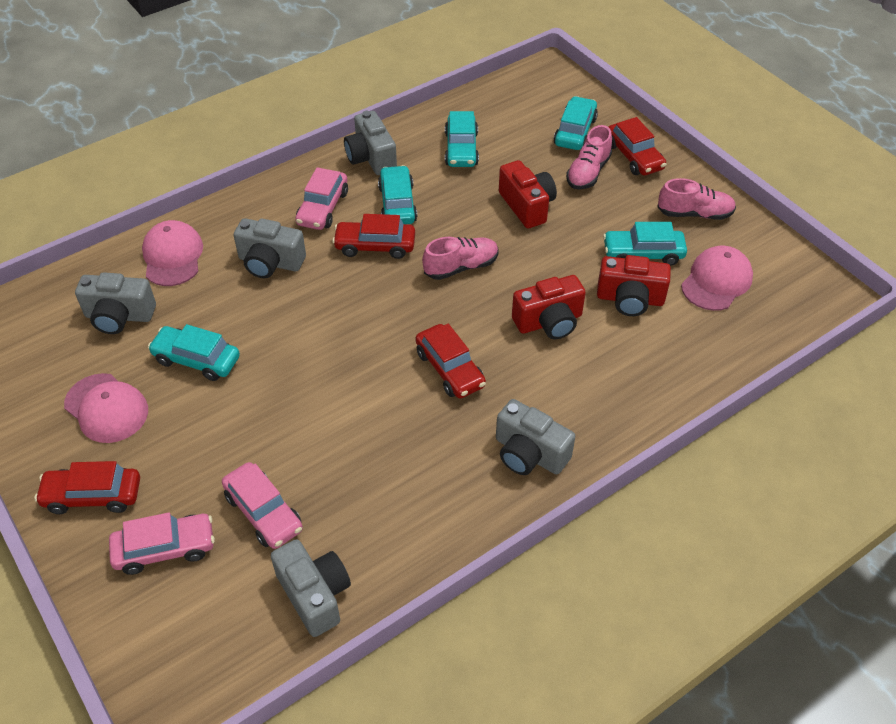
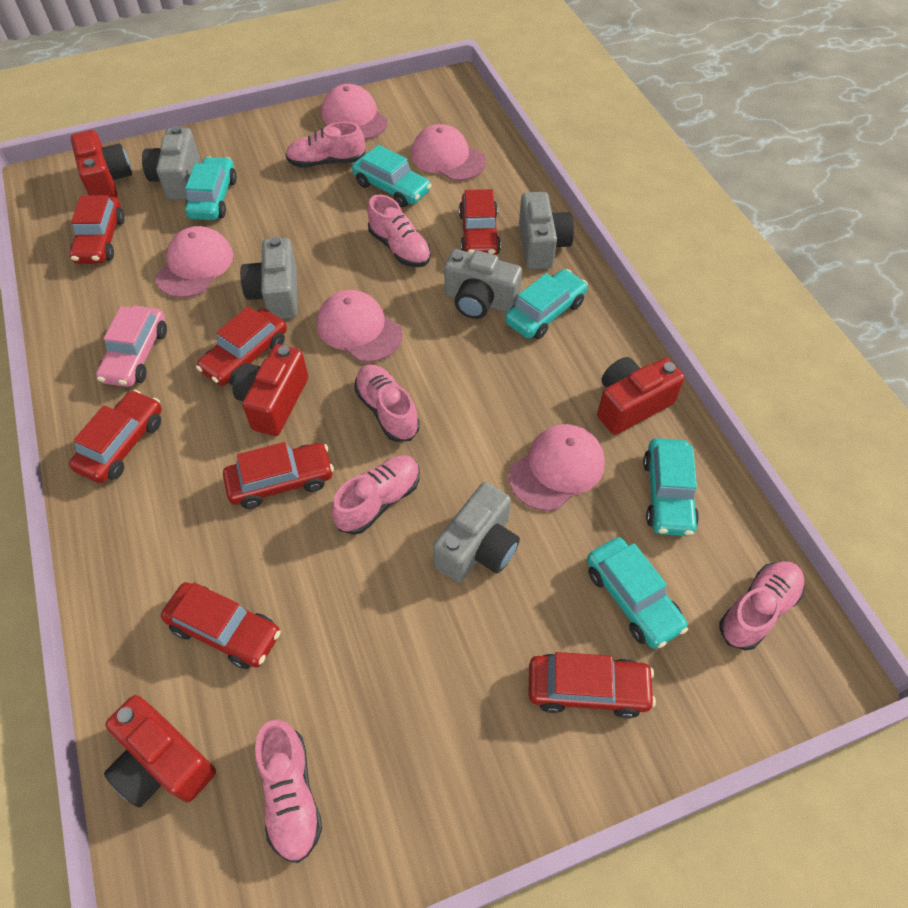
pink cap: [64,373,148,443] [142,220,203,286] [681,246,753,311] = 3 -> [155,226,233,298] [317,290,403,362] [321,84,388,140] [411,124,486,181] [509,424,605,511] = 5
pink car: [109,512,215,575] [222,462,303,549] [295,167,348,230] = 3 -> [96,306,167,387] = 1
pink shoe: [422,237,498,280] [566,125,612,189] [657,178,736,220] = 3 -> [255,720,322,863] [286,122,365,168] [332,455,420,535] [354,364,420,442] [367,195,431,267] [720,561,805,650] = 6
red camera: [499,160,557,228] [512,275,586,339] [597,255,671,316] = 3 -> [70,130,132,198] [104,695,216,808] [232,344,308,436] [597,357,685,435] = 4
red car: [35,461,140,514] [332,214,415,259] [415,324,486,398] [608,117,666,175] = 4 -> [69,195,125,264] [69,390,162,483] [161,582,281,669] [196,307,287,386] [223,442,334,509] [459,189,501,255] [528,652,656,719] = 7

